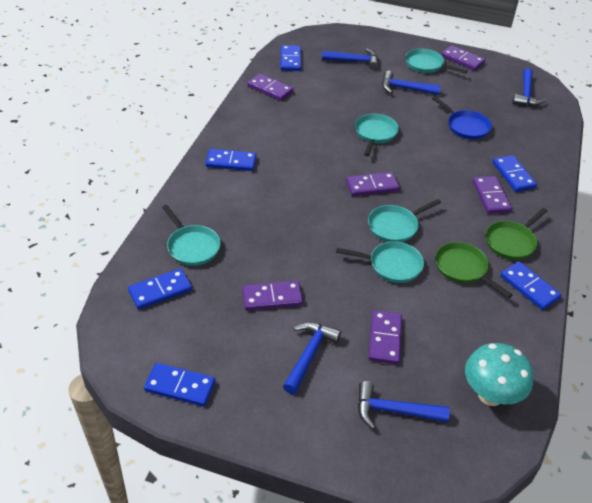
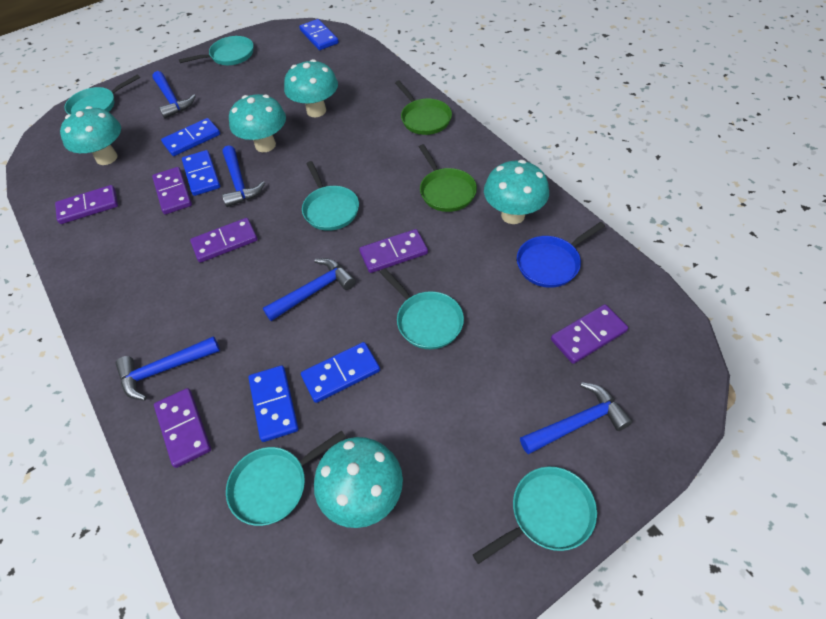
blue domino: [128,268,192,309] [144,363,215,406] [205,149,256,171] [280,45,301,71] [492,155,537,192] [501,261,561,310] = 6 -> [161,118,220,156] [182,150,220,196] [248,365,299,442] [299,19,339,50] [301,342,380,403] = 5
turquoise mushroom: [465,343,533,406] = 1 -> [60,106,121,165] [229,94,286,152] [284,59,338,117] [314,437,403,528] [484,160,549,224] = 5
turquoise pan: [162,205,221,266] [336,241,424,283] [355,114,399,156] [368,199,441,242] [405,49,468,74] = 5 -> [65,74,140,115] [179,36,254,65] [226,431,346,526] [302,161,359,231] [380,268,464,349] [473,467,597,564] = 6

